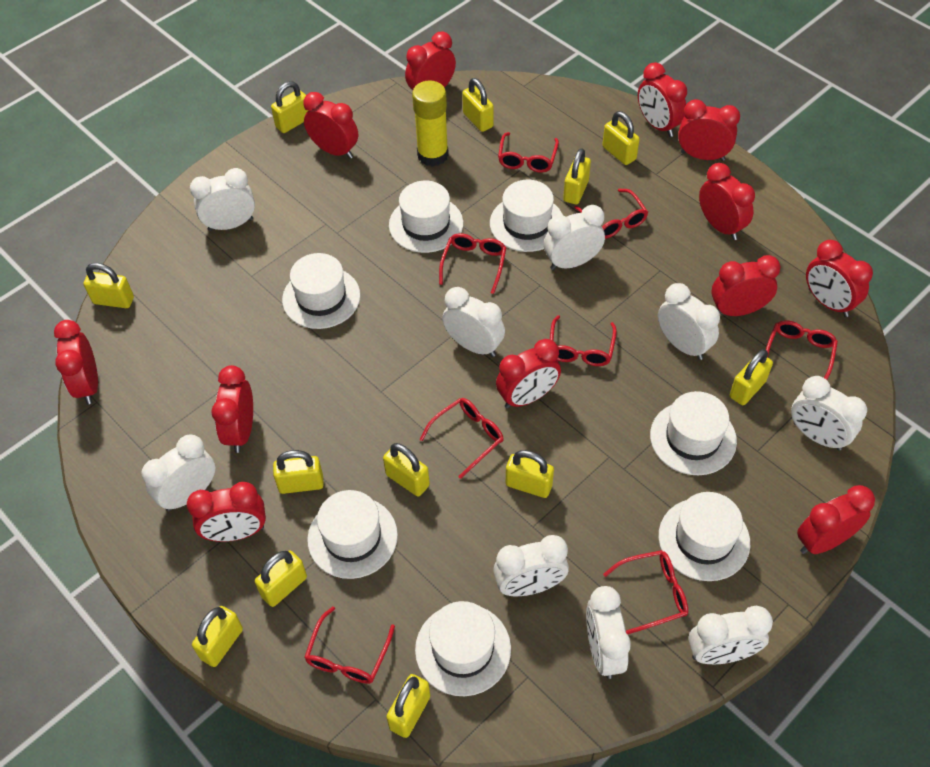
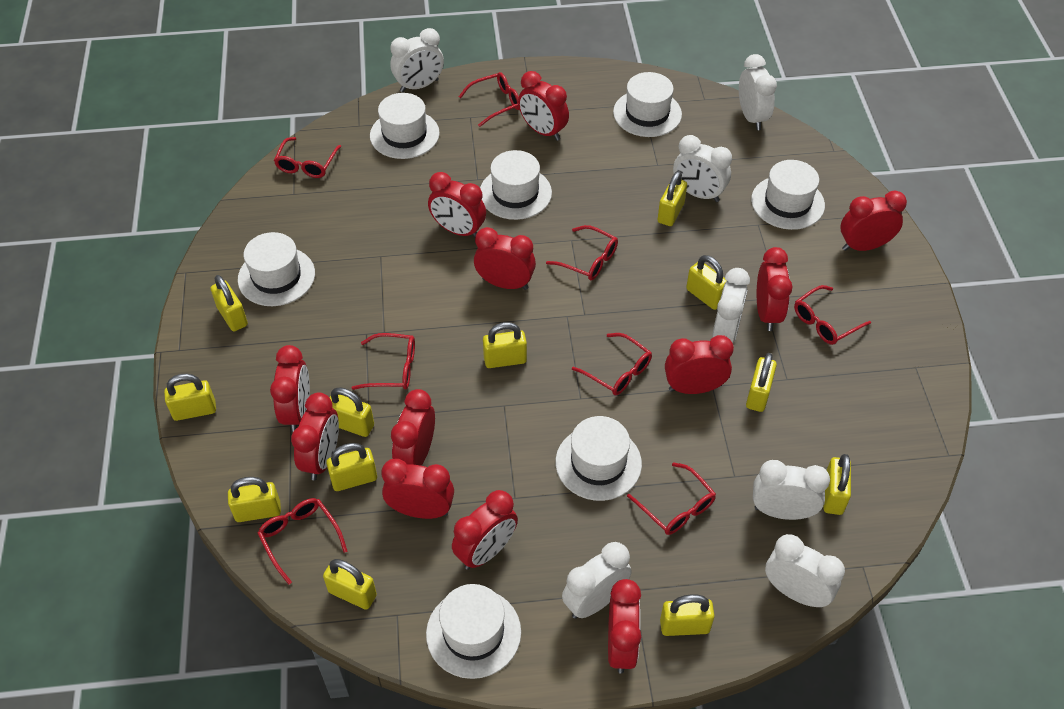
white clock: [142,434,215,511] [190,168,255,231] [442,287,505,357] [493,535,569,596] [544,205,605,270] [586,586,631,679] [658,283,720,360] [688,606,773,664] [791,376,867,450] = 9 -> [391,28,444,92] [562,542,631,619] [673,135,732,202] [712,268,750,343] [739,54,777,130] [753,460,830,520] [765,534,845,608] = 7
yellow glue stick: [412,80,449,167] = 1 -> none = 0

